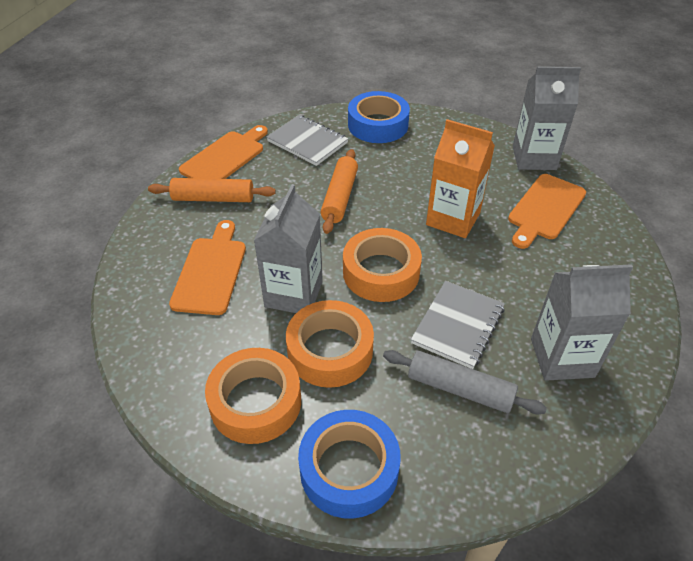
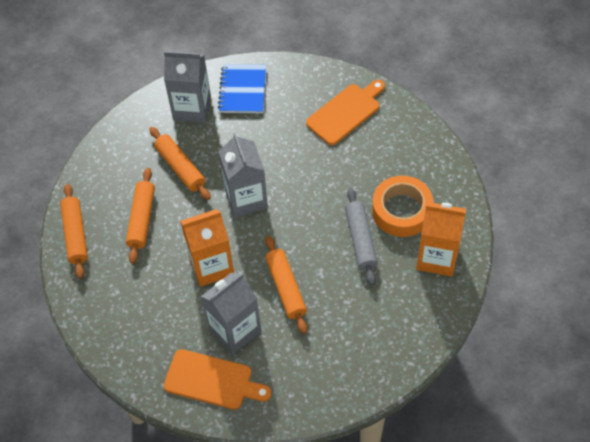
blue notebook: none = 0 -> [218,64,266,113] = 1
blue tape: [298,410,401,519] [348,91,410,143] = 2 -> none = 0
grey notebook: [266,115,349,166] [411,281,505,369] = 2 -> none = 0
orange carton: [426,119,495,238] = 1 -> [180,209,234,287] [417,202,466,277] = 2
orange cutting board: [169,220,246,315] [179,125,268,179] [508,174,586,249] = 3 -> [163,349,271,410] [306,80,385,145] = 2
orange rolling pin: [148,178,276,202] [321,149,358,234] = 2 -> [60,184,88,279] [126,168,155,264] [150,127,211,200] [265,236,307,334] = 4
orange tape: [205,348,301,444] [286,300,374,388] [343,228,422,302] = 3 -> [372,176,434,237] = 1

